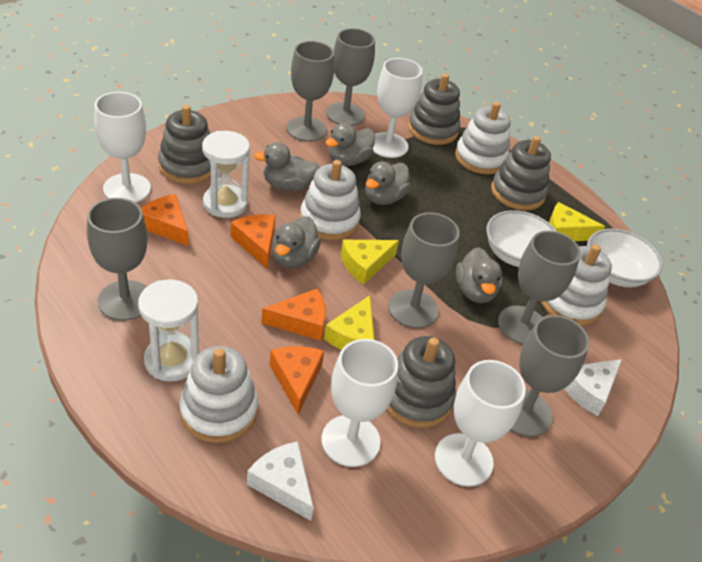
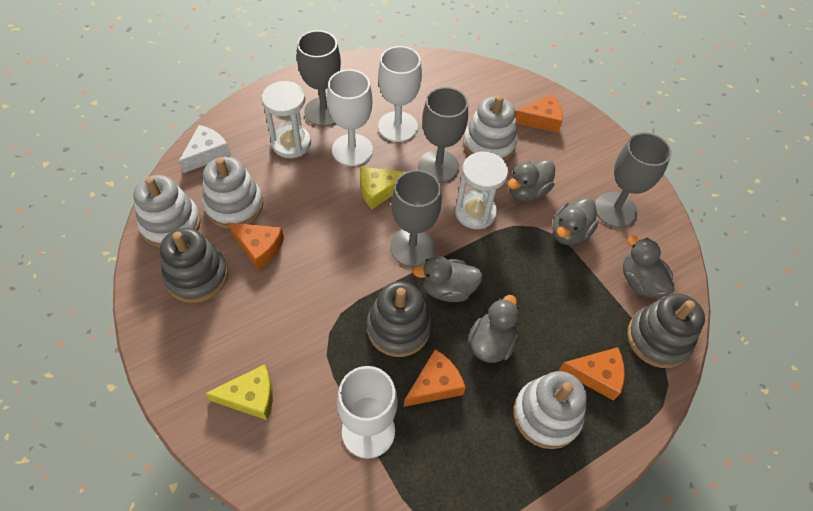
grey goblet: [87,198,147,321] [287,41,334,142] [326,28,375,126] [388,212,460,328] [498,231,581,344] [510,315,590,437] = 6 -> [297,30,341,127] [390,170,442,267] [418,87,468,183] [595,132,672,228] = 4
grey stacking toy: [158,105,211,184] [386,336,456,428] [408,74,460,145] [491,136,551,210] = 4 -> [160,228,228,303] [367,281,431,357] [627,293,705,368] = 3
white bowl: [486,210,557,267] [587,229,662,287] = 2 -> none = 0
white cheese: [247,441,314,521] [564,359,622,416] = 2 -> [178,125,231,173] = 1
white goblet: [94,92,151,203] [322,339,398,467] [373,58,423,158] [435,360,526,487] = 4 -> [327,69,373,166] [337,366,398,459] [378,46,422,142] = 3
yellow cheese: [324,295,374,350] [341,240,399,284] [549,202,605,241] = 3 -> [205,364,273,420] [360,167,405,209] = 2

